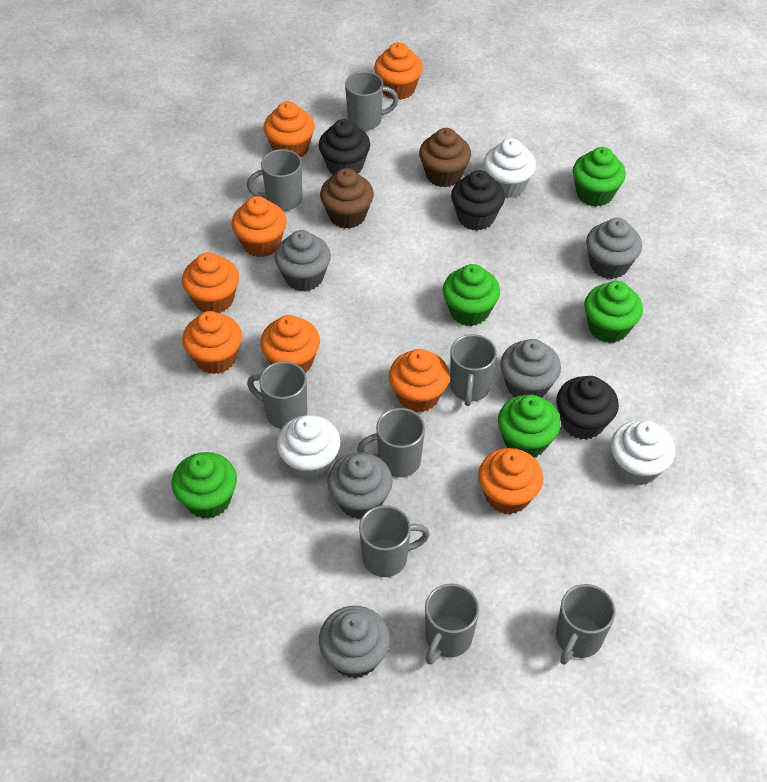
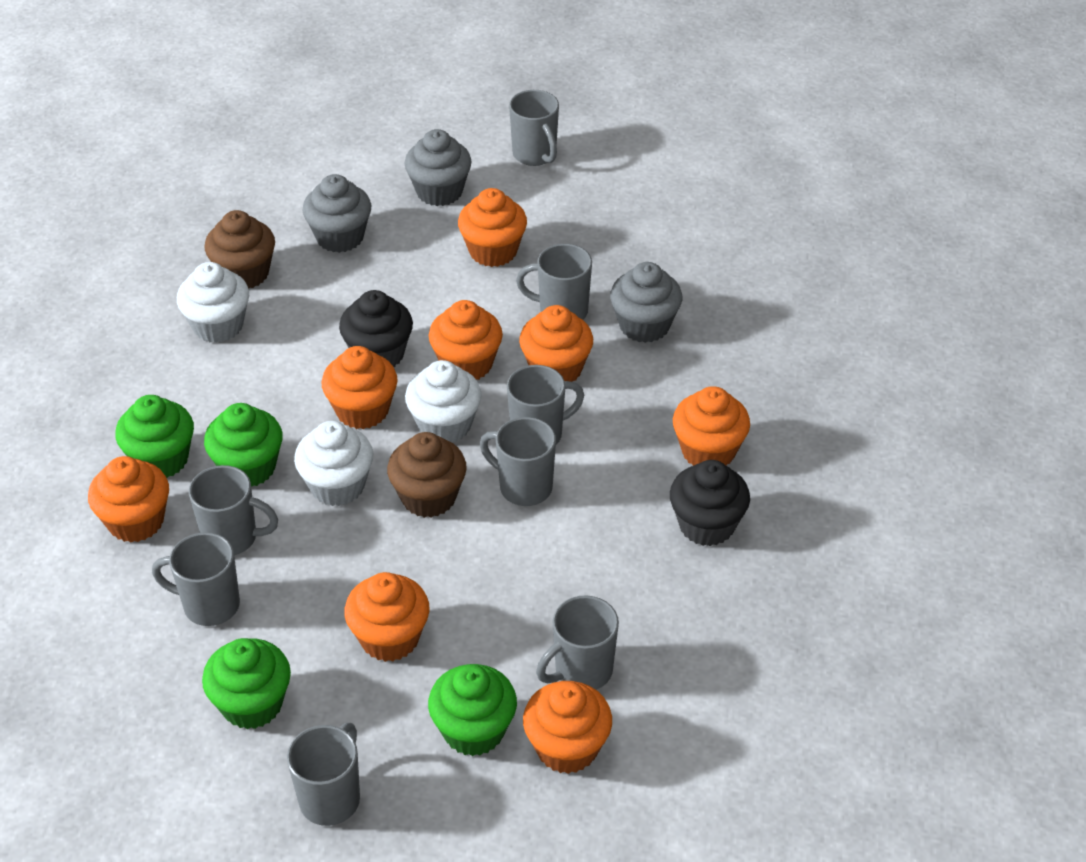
black cupcake: [319,119,370,175] [451,170,505,231] [556,376,619,440] = 3 -> [339,290,413,367] [670,460,750,546] = 2
green cupcake: [172,452,237,519] [443,264,500,326] [498,395,561,457] [573,147,626,207] [584,281,643,343] = 5 -> [115,395,194,478] [202,638,291,729] [204,403,283,487] [428,664,517,756] = 4
grey cupcake: [274,230,331,291] [319,606,390,678] [327,452,393,519] [500,339,561,398] [586,218,642,279] = 5 -> [303,174,371,253] [404,129,472,206] [610,262,682,343] = 3

